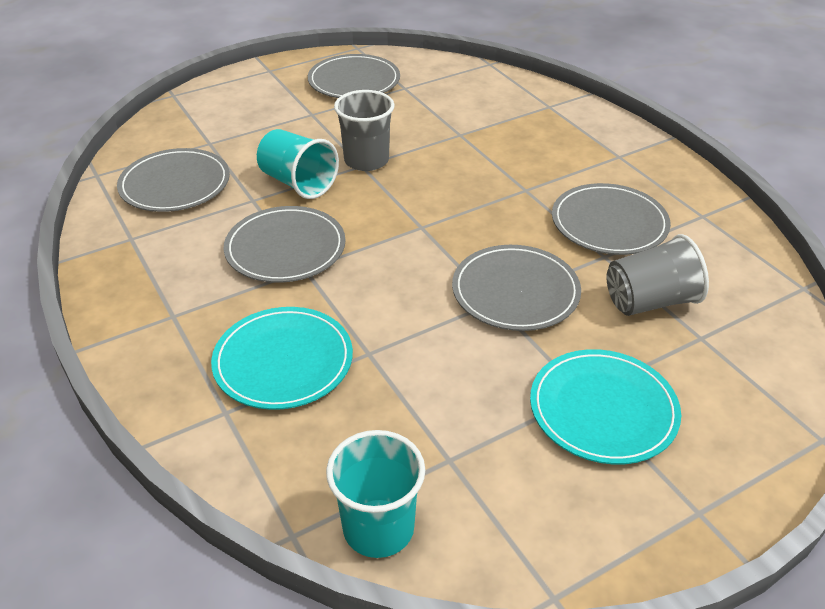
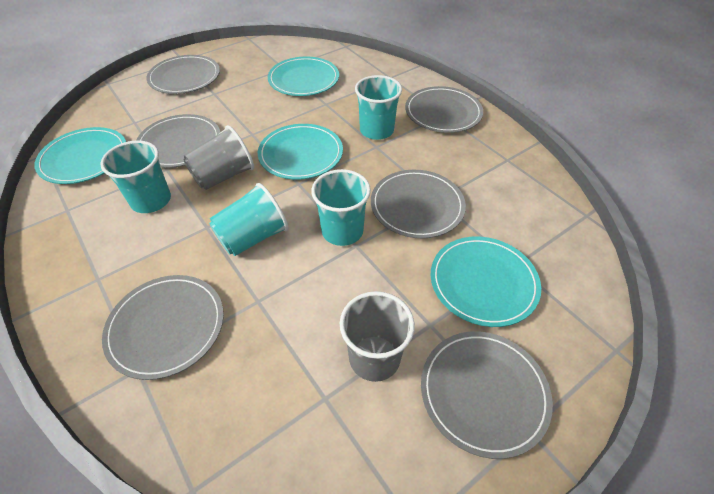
grey plate: [117,148,230,212] [224,206,346,283] [308,54,400,98] [452,245,581,331] [552,183,671,255] = 5 -> [102,275,224,380] [137,114,220,168] [147,55,220,94] [371,170,466,238] [405,86,483,133] [421,331,553,459] = 6
turquoise cup: [257,129,339,199] [326,430,425,558] = 2 -> [100,140,171,213] [209,183,288,256] [311,169,371,246] [355,75,402,140] = 4
turquoise plate: [211,307,353,410] [530,349,681,464] = 2 -> [34,127,126,184] [258,124,343,180] [268,57,339,96] [431,237,541,327] = 4

